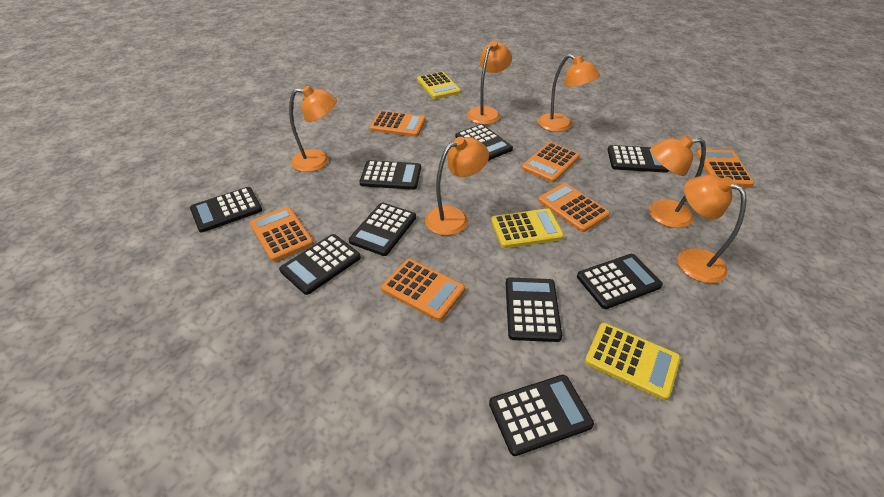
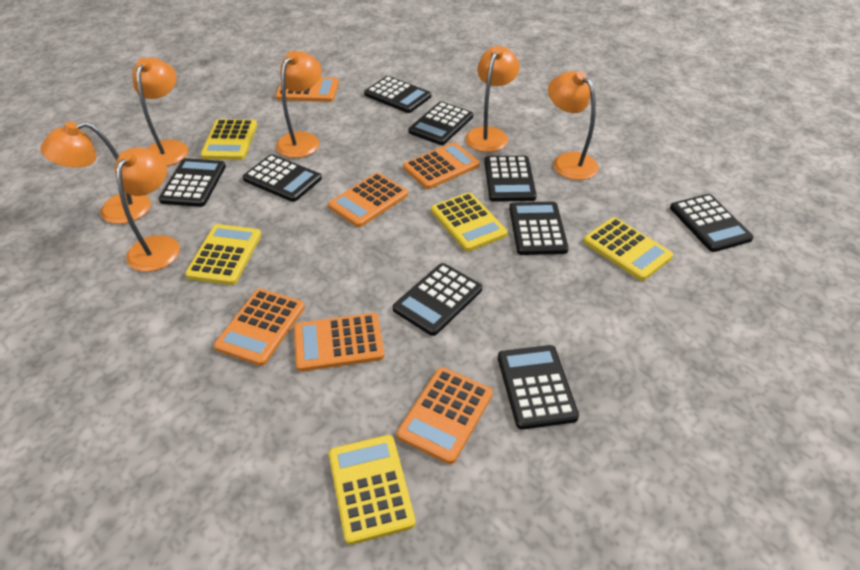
yellow calculator: [417,72,461,99] [491,209,564,248] [585,323,681,400] = 3 -> [185,224,261,285] [201,119,257,160] [329,435,416,545] [431,192,508,252] [583,217,673,281] = 5

